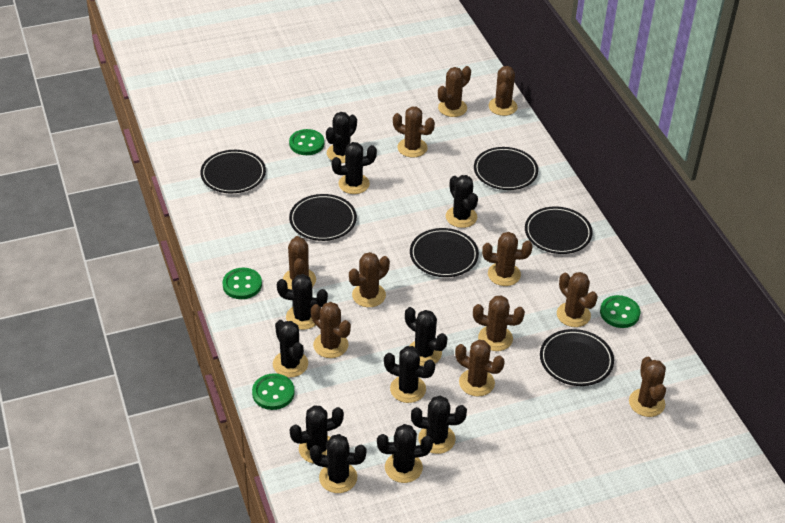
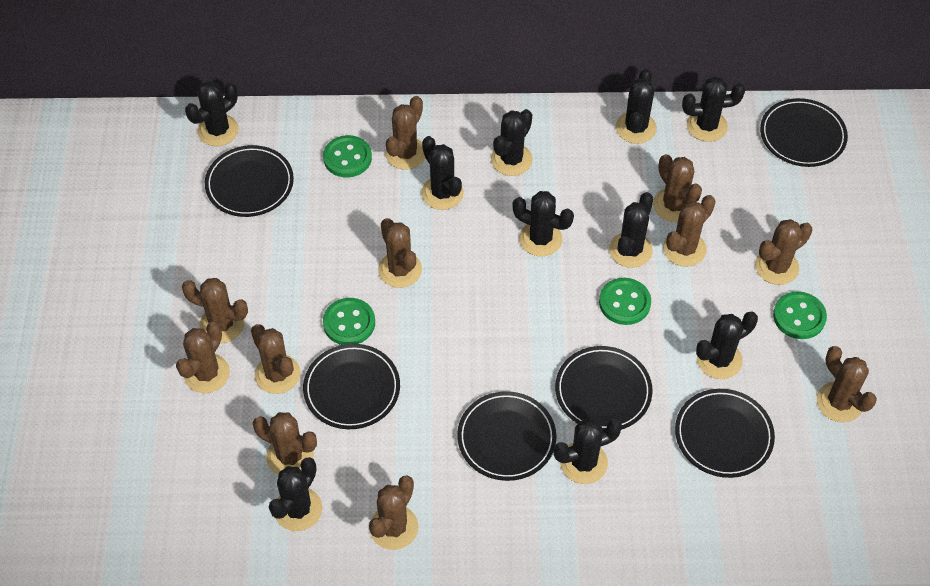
black cactus: [273,320,308,378] [277,274,328,330] [290,405,344,464] [310,434,367,493] [326,112,357,163] [331,142,377,194] [377,424,433,483] [384,346,435,403] [405,307,447,366] [411,396,467,454] [446,175,478,228] = 11 -> [185,81,239,146] [269,457,322,531] [421,136,464,210] [491,109,533,176] [512,191,574,256] [554,419,622,484] [609,192,653,268] [616,69,657,144] [682,76,745,142] [696,312,758,379] = 10

